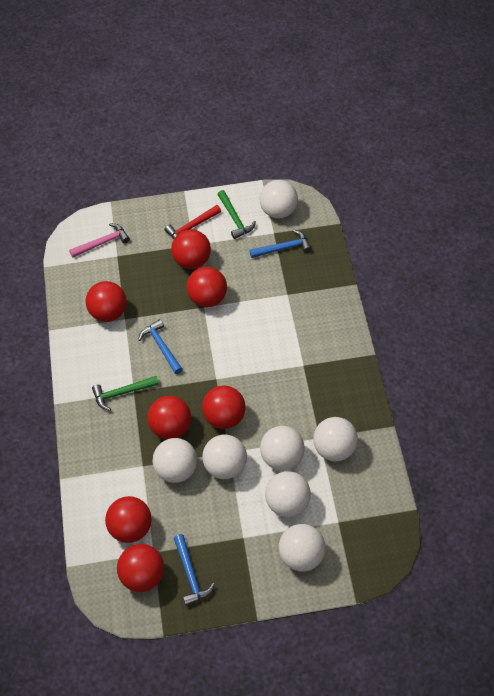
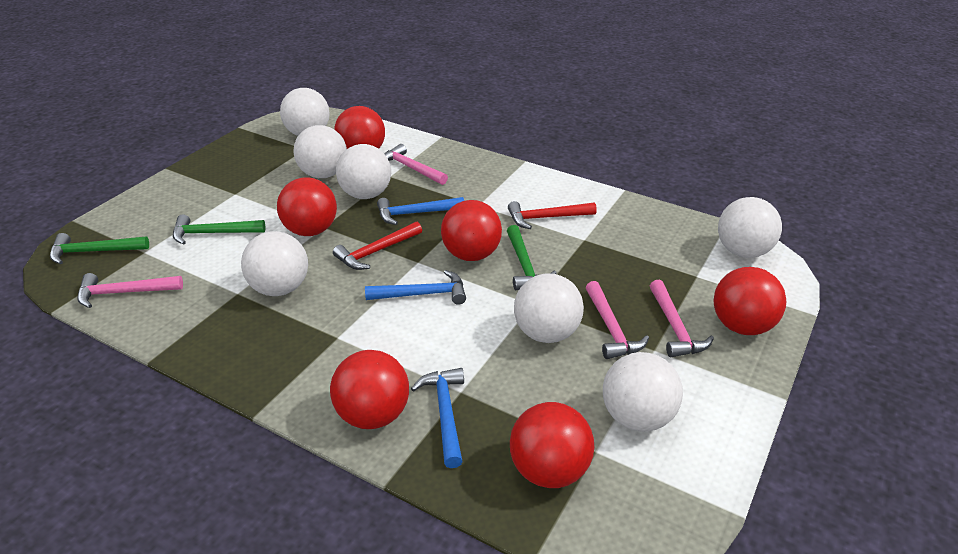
green hammer: [92,376,159,411] [217,190,256,239] = 2 -> [50,233,149,264] [173,214,265,244] [507,225,556,290] = 3
pink hammer: [69,223,130,258] = 1 -> [77,273,183,308] [384,144,448,185] [586,281,649,359] [650,280,714,357] = 4
red ball: [86,281,127,322] [105,496,152,543] [117,544,164,592] [148,396,191,439] [171,229,211,269] [187,267,227,307] [202,385,246,429] = 7 -> [277,177,337,236] [330,350,409,429] [334,106,385,149] [441,200,502,261] [510,402,595,488] [714,267,786,335] = 6
red hammer: [164,205,221,239] = 1 -> [333,222,422,270] [508,201,597,229] = 2

